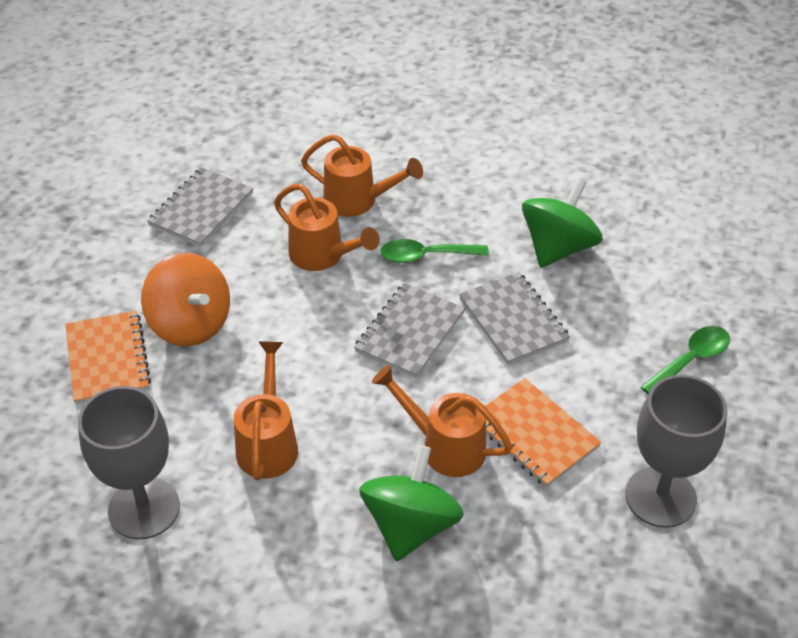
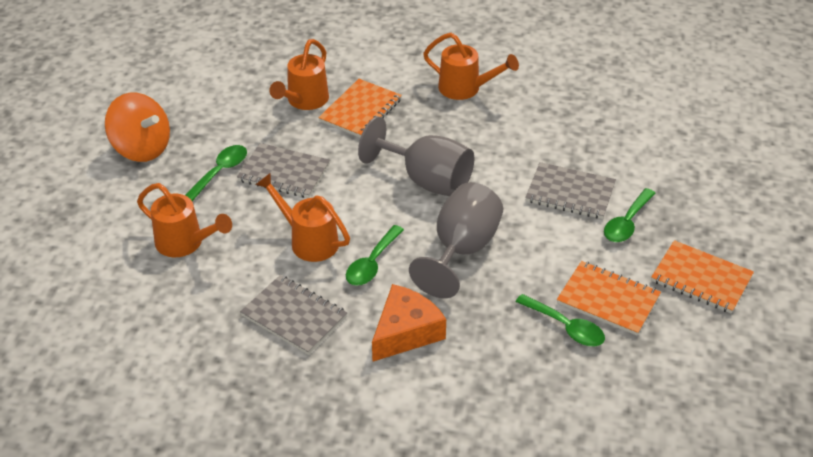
green spinning top: [359,445,464,561] [522,178,603,268] = 2 -> none = 0
green spoon: [380,239,489,263] [641,326,730,394] = 2 -> [185,145,247,201] [346,225,404,286] [515,294,605,346] [604,188,656,242] = 4
orange cheese: none = 0 -> [372,284,446,362] = 1
orange notebook: [65,311,151,404] [486,378,601,487] = 2 -> [318,79,402,138] [557,261,661,335] [651,240,754,314] = 3

